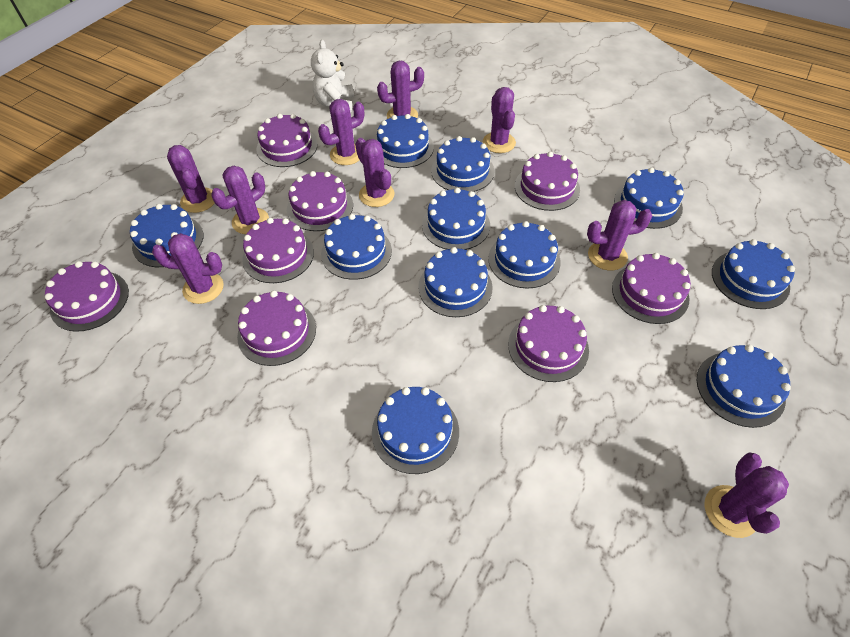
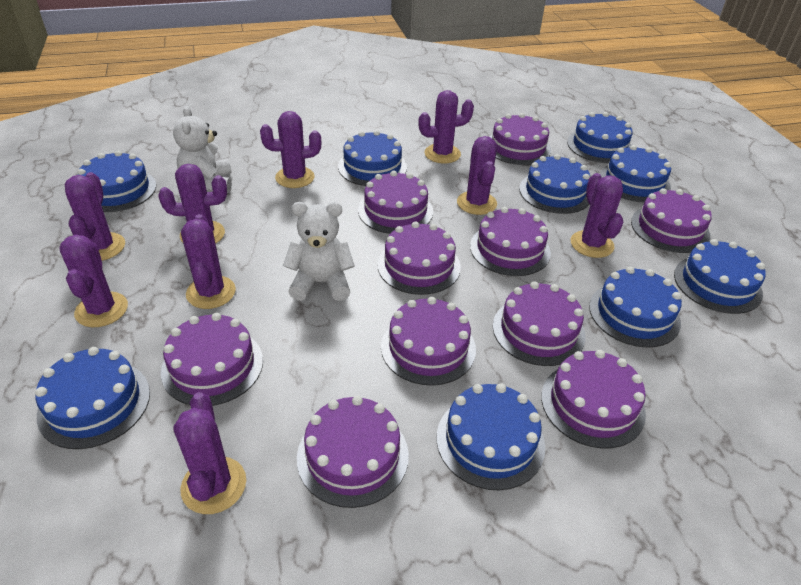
blue cake: [130,204,204,267] [321,214,392,280] [372,387,459,474] [376,114,434,168] [418,247,493,317] [422,188,490,250] [431,136,494,192] [488,221,561,288] [614,168,684,229] [697,345,791,428] [712,239,795,309] = 11 -> [35,347,150,449] [77,151,156,212] [338,130,407,186] [437,383,545,490] [519,154,590,214] [567,112,633,163] [589,267,682,347] [600,145,671,202] [674,239,766,314] = 9
purple cake: [45,261,129,332] [237,291,316,366] [242,218,314,283] [256,114,318,167] [287,171,353,231] [508,305,589,382] [515,152,580,211] [612,253,691,324] = 8 -> [161,313,263,406] [297,396,409,508] [358,171,433,234] [378,222,461,295] [381,297,476,386] [470,207,551,276] [490,113,551,165] [493,281,586,366] [541,350,646,448] [631,188,712,253] = 10
white teddy bear: [311,40,354,113] = 1 -> [173,106,232,193] [283,202,355,301] = 2

